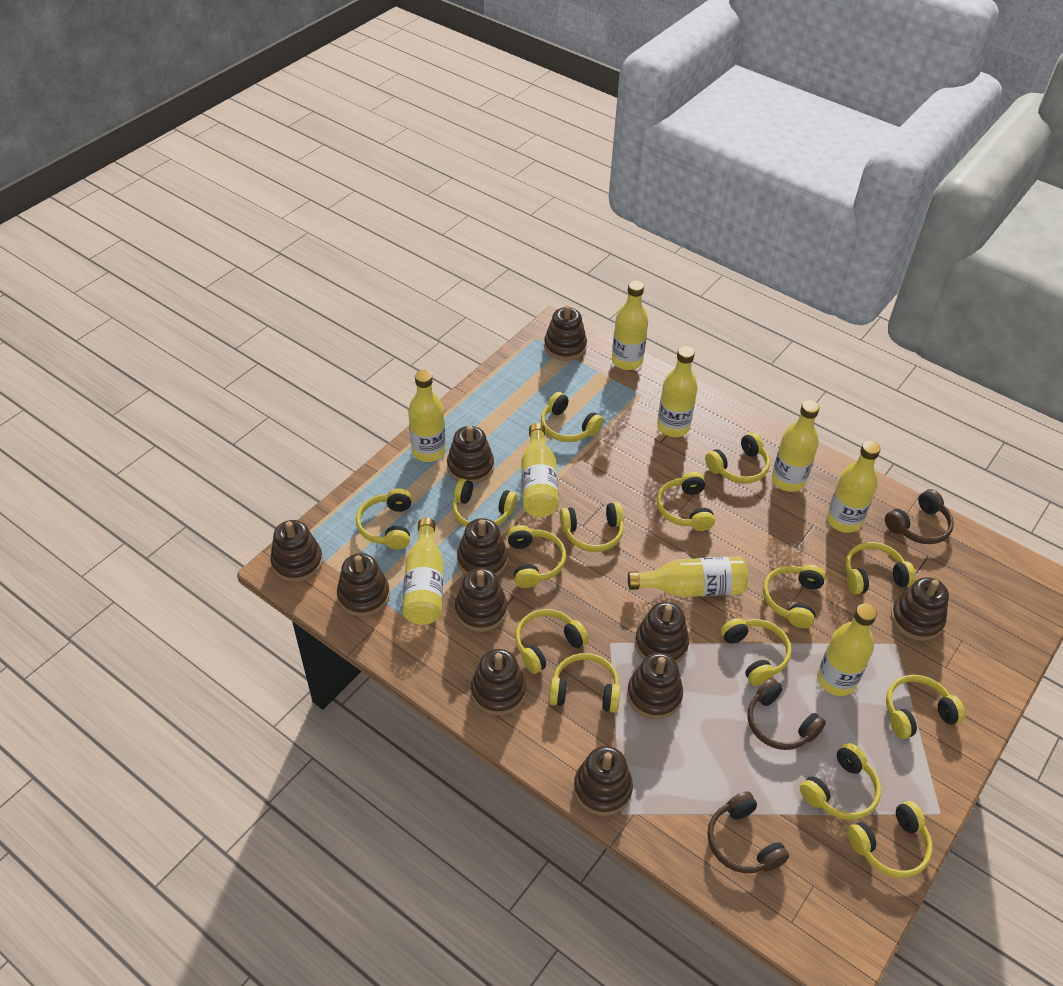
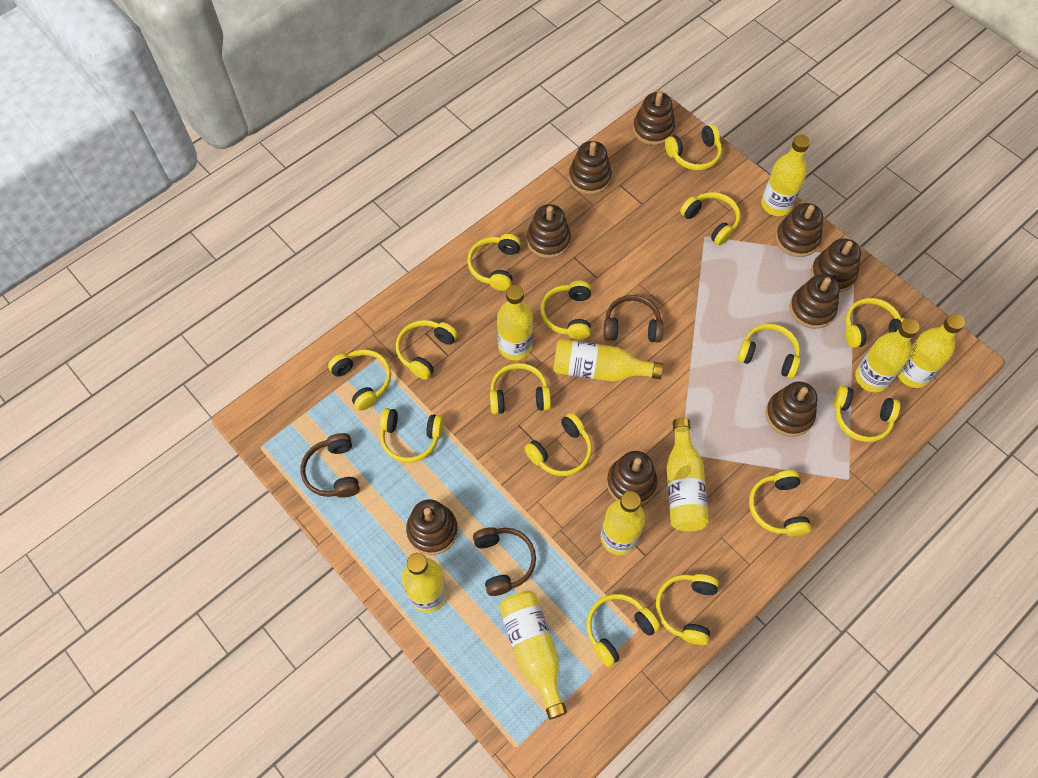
brown stacking toy: [270,520,323,582] [337,553,390,617] [447,425,494,484] [455,568,507,632] [457,518,508,576] [471,649,526,716] [544,305,587,361] [574,746,633,816] [627,653,683,719] [635,602,689,663] [891,577,949,641] = 11 -> [406,499,458,555] [527,204,571,258] [569,141,612,195] [607,451,657,505] [633,92,675,145] [765,381,817,437] [776,203,823,257] [790,274,840,329] [811,238,861,292] = 9

